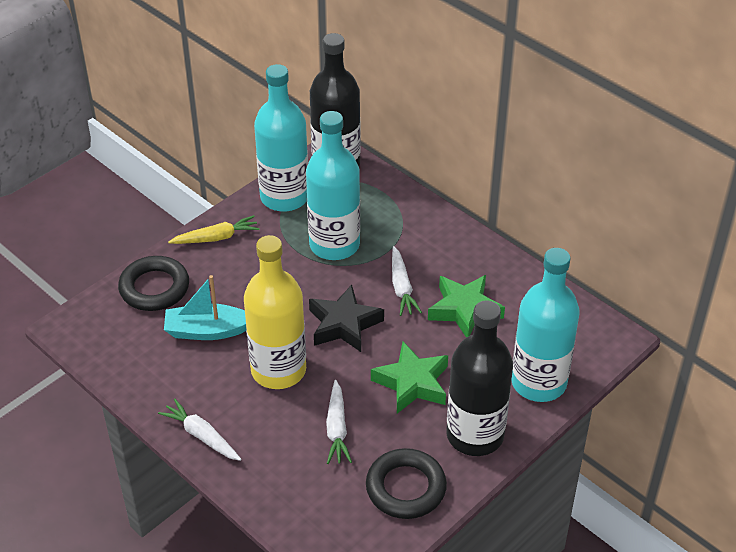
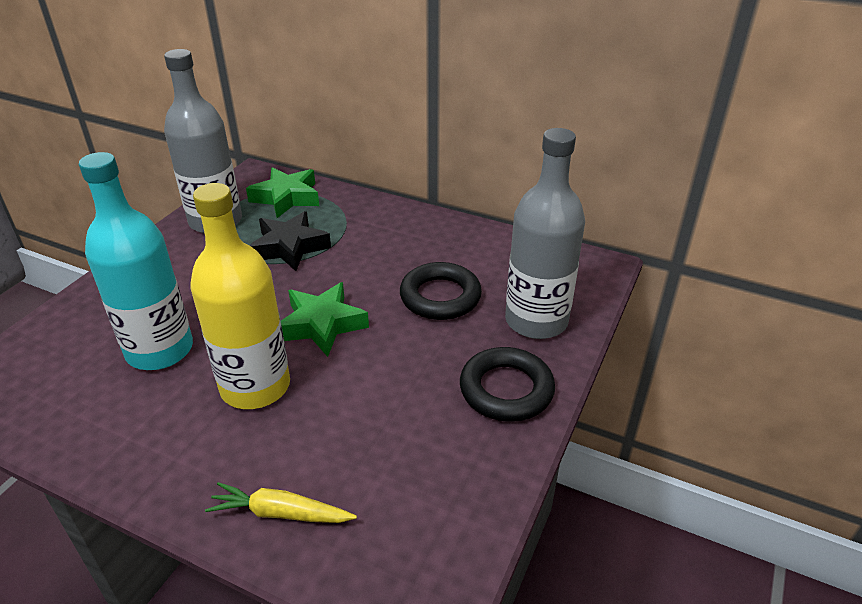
black bottle: [310,33,361,166] [446,301,513,456] = 2 -> none = 0
grey bottle: none = 0 -> [164,49,242,234] [505,128,585,339] = 2
turquoise boat: [164,275,246,340] = 1 -> none = 0
turquoise bottle: [254,64,308,212] [306,111,360,260] [511,248,580,402] = 3 -> [79,152,193,370] = 1
white carrot: [158,399,242,461] [326,380,352,464] [392,246,422,316] = 3 -> none = 0

